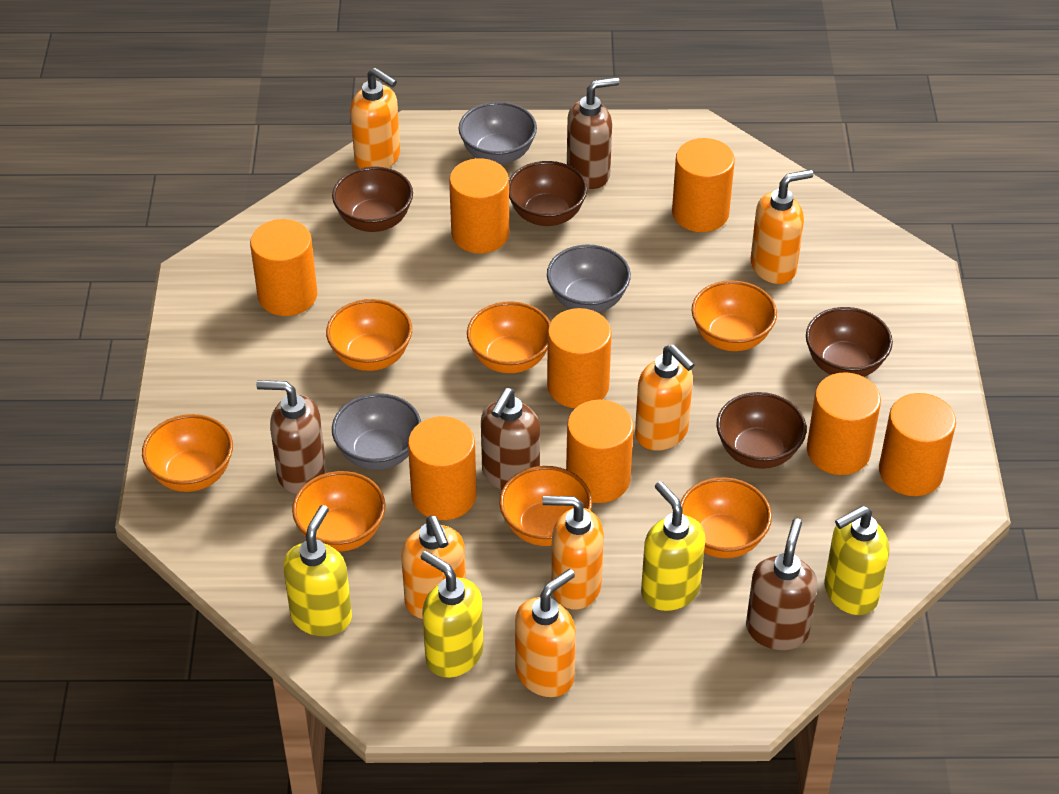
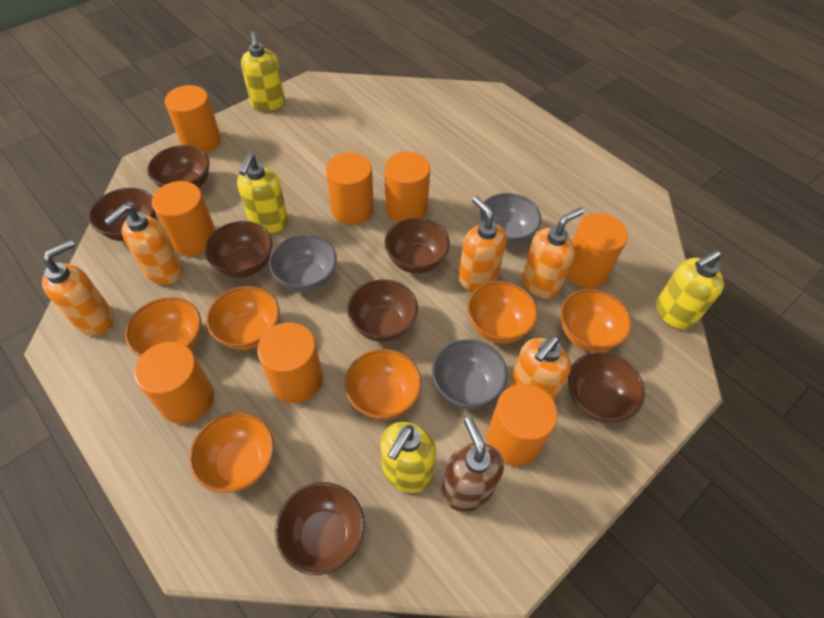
brown bowl: [332,166,413,232] [509,161,588,226] [716,392,807,469] [806,307,893,377] = 4 -> [89,188,156,241] [147,145,209,188] [205,221,272,278] [275,482,365,575] [347,279,418,342] [384,218,450,274] [568,352,645,423] = 7
brown soap dispenser: [256,380,326,494] [481,388,540,490] [567,77,620,189] [746,518,818,650] = 4 -> [441,417,504,512] = 1
orange bowl: [142,414,233,492] [292,471,386,552] [326,299,412,371] [467,301,551,373] [499,466,592,546] [680,477,772,558] [692,280,777,351] = 7 -> [125,297,201,357] [189,412,274,493] [206,286,280,350] [345,349,422,420] [467,281,538,344] [560,289,632,352] = 6
orange soap dispenser: [350,68,400,168] [401,515,466,619] [515,569,576,697] [542,496,604,610] [635,344,695,451] [751,169,813,284] = 6 -> [42,240,114,336] [104,204,183,285] [458,196,507,291] [510,335,571,402] [522,207,584,299] = 5

